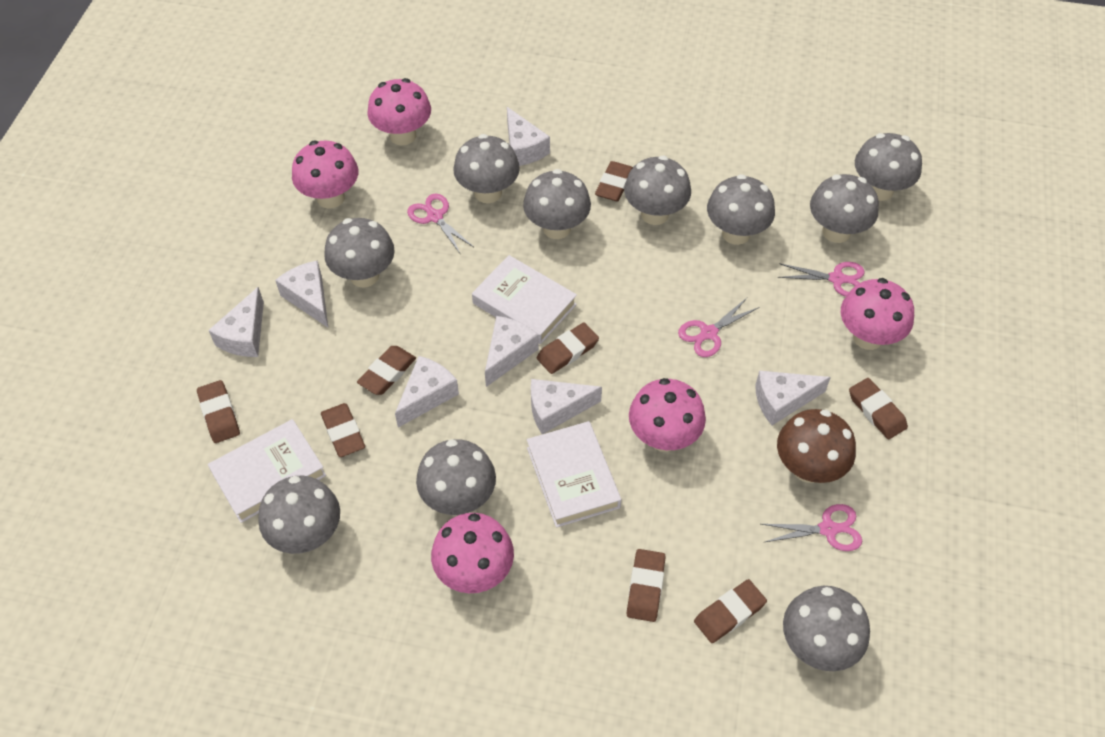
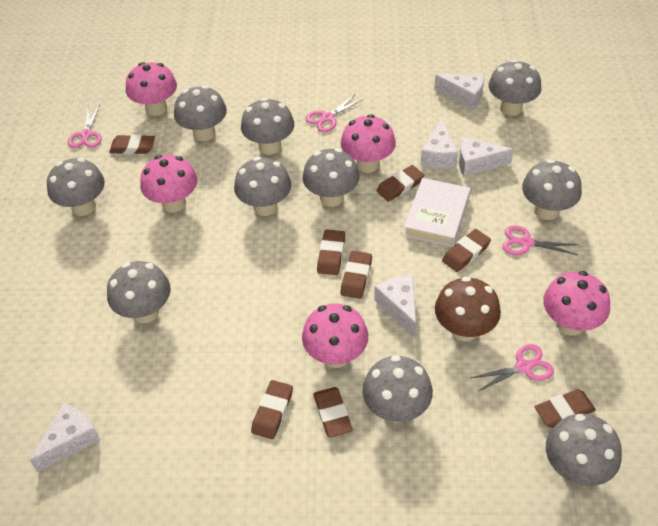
white book: [208,419,326,523] [472,255,577,344] [527,421,621,528] = 3 -> [404,178,470,247] = 1
white cheese: [209,287,264,357] [275,260,328,328] [395,356,459,428] [485,316,539,387] [507,107,550,166] [531,379,602,434] [755,370,831,425] = 7 -> [30,403,100,472] [374,275,416,337] [420,119,458,168] [434,74,484,110] [459,137,514,177] = 5

